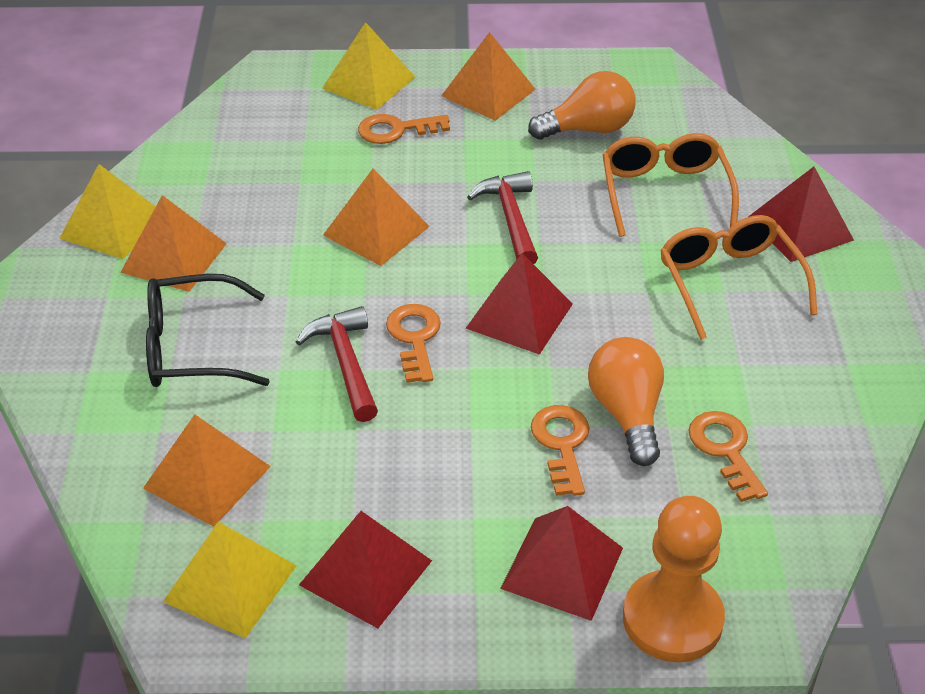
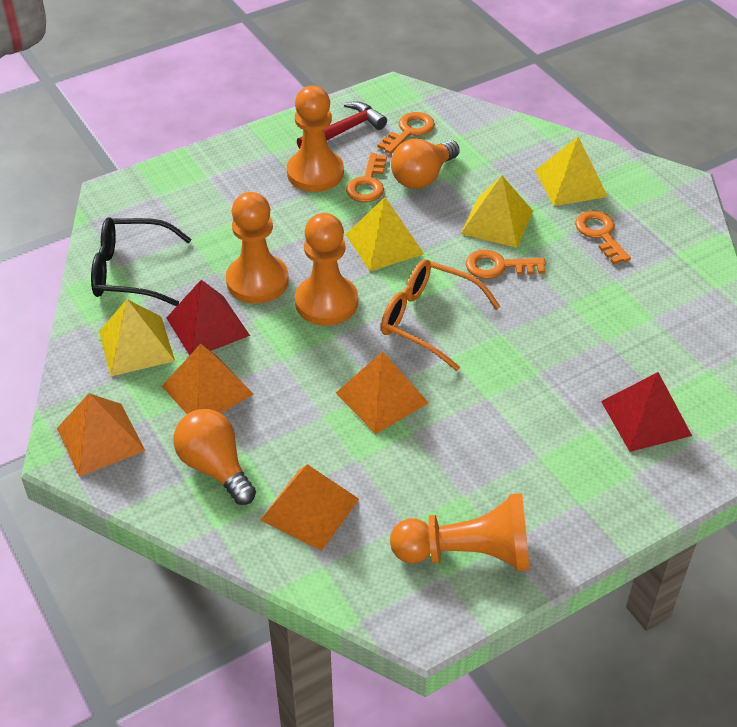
orange glasses: [602,133,739,237] [660,215,818,340] = 2 -> [381,259,501,371] = 1
orange pawn: [623,496,725,663] = 1 -> [226,192,289,304] [287,86,344,192] [295,213,358,326] [390,493,530,571] = 4
red hammer: [296,306,378,422] [467,171,538,264] = 2 -> [297,101,387,149] = 1
red pyramid: [299,511,432,628] [466,253,573,355] [500,506,623,621] [748,167,854,262] = 4 -> [166,280,250,355] [601,372,692,452] = 2
yellow pyramid: [59,164,155,259] [163,522,297,639] [322,22,415,110] = 3 -> [99,299,175,376] [345,197,424,271] [461,175,533,248] [535,136,608,206] = 4

